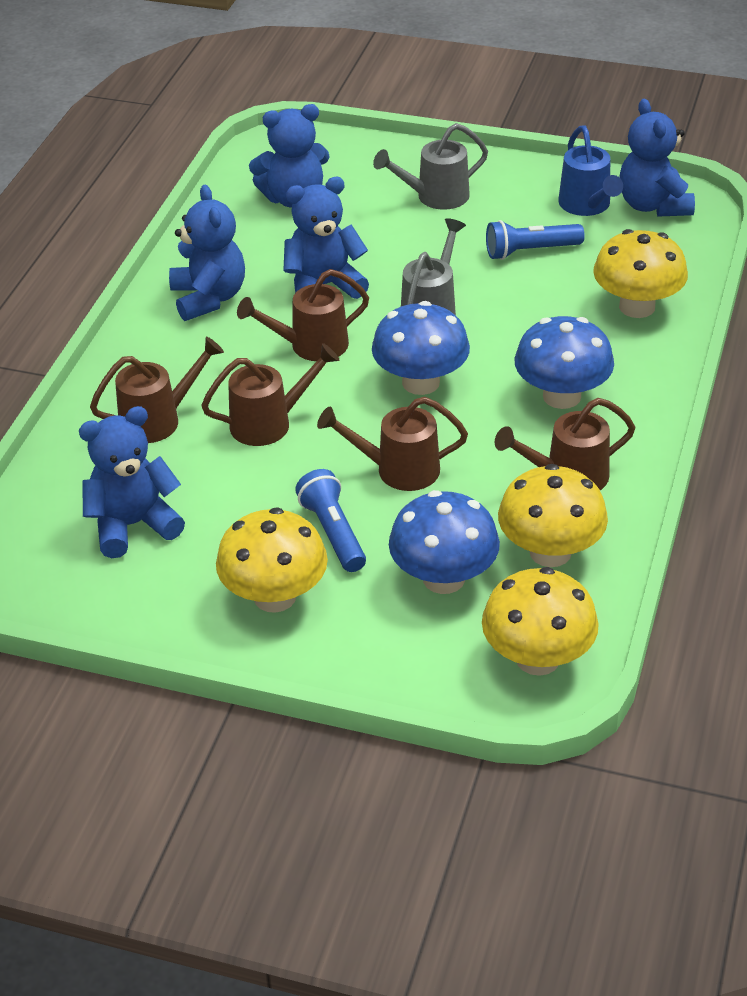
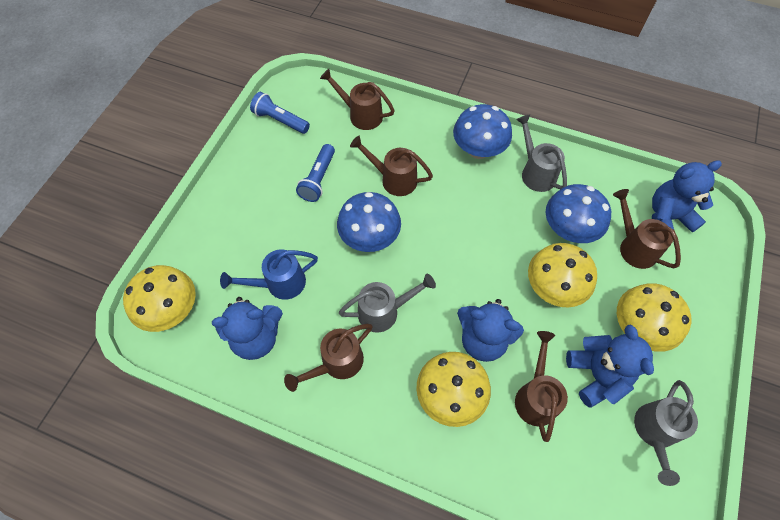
blue teddy bear: [79,406,185,558] [169,185,245,321] [249,104,330,208] [283,177,369,299] [619,99,695,217] = 5 -> [212,297,283,360] [457,299,524,362] [566,325,654,408] [652,160,722,232] = 4
grey watering can: [373,123,488,210] [401,218,466,316] = 2 -> [339,274,436,333] [516,115,567,192] [634,380,698,486] = 3

